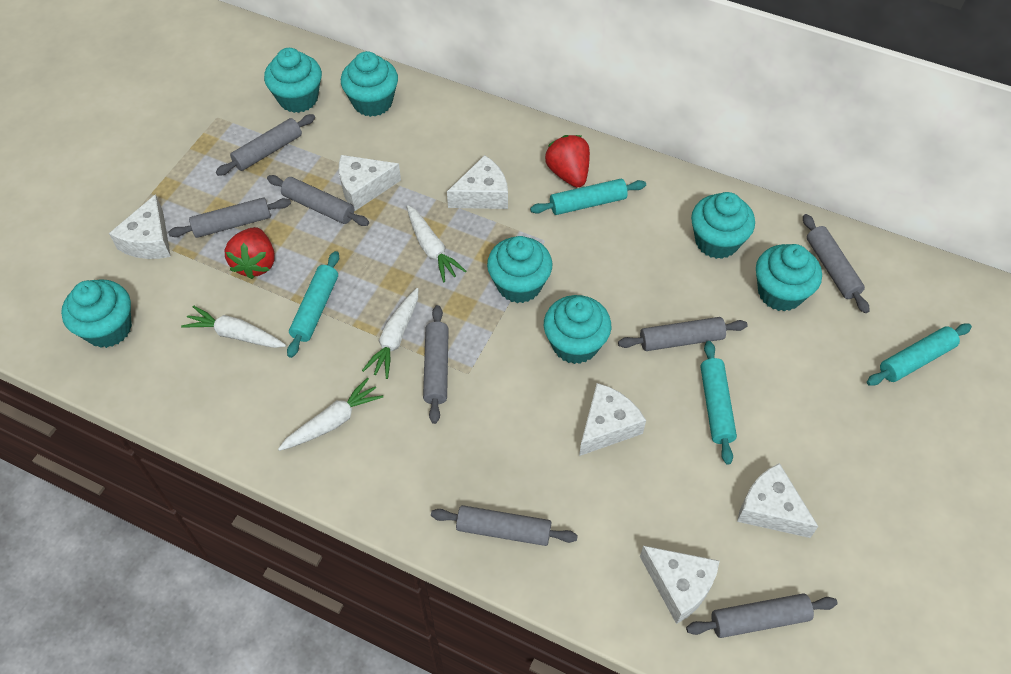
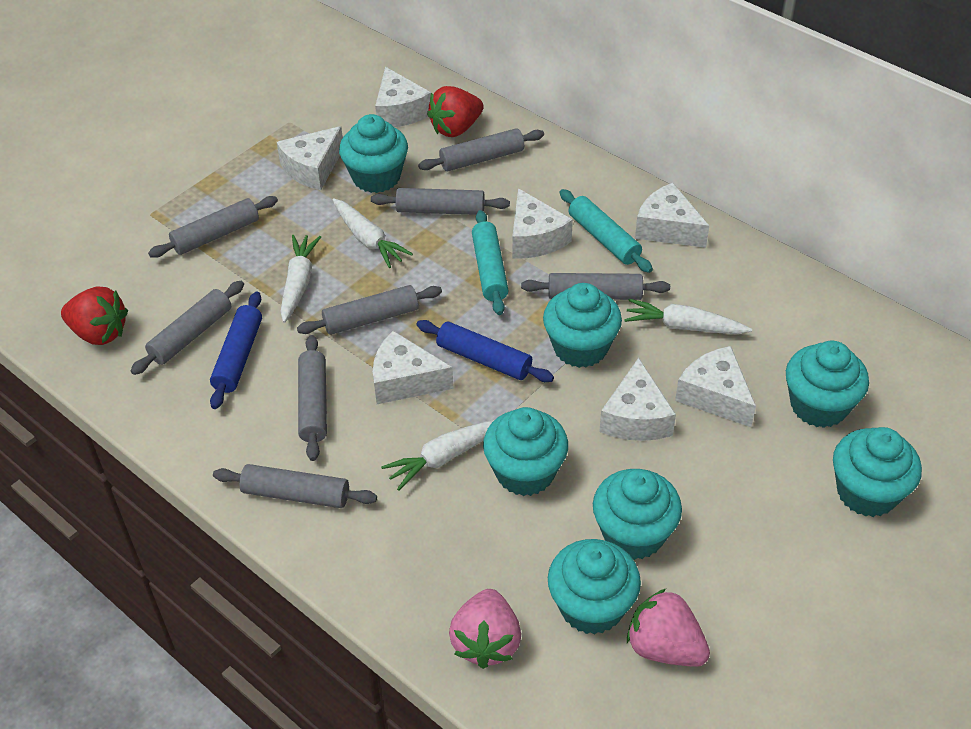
blue rolling pin: none = 0 -> [210,292,262,409] [417,320,554,382] = 2
pink strawberry: none = 0 -> [449,589,521,669] [627,589,710,667] = 2
turquoise rolling pin: [287,251,339,358] [530,179,646,215] [700,341,737,465] [867,323,972,386] = 4 -> [472,210,509,315] [560,189,653,273] = 2
white cheese: [109,194,171,259] [339,155,401,211] [447,155,508,209] [579,383,646,456] [640,546,720,624] [737,463,819,538] = 6 -> [277,126,343,190] [373,331,454,404] [375,67,431,127] [512,188,573,258] [599,358,676,441] [635,183,709,248] [675,346,756,427] = 7

